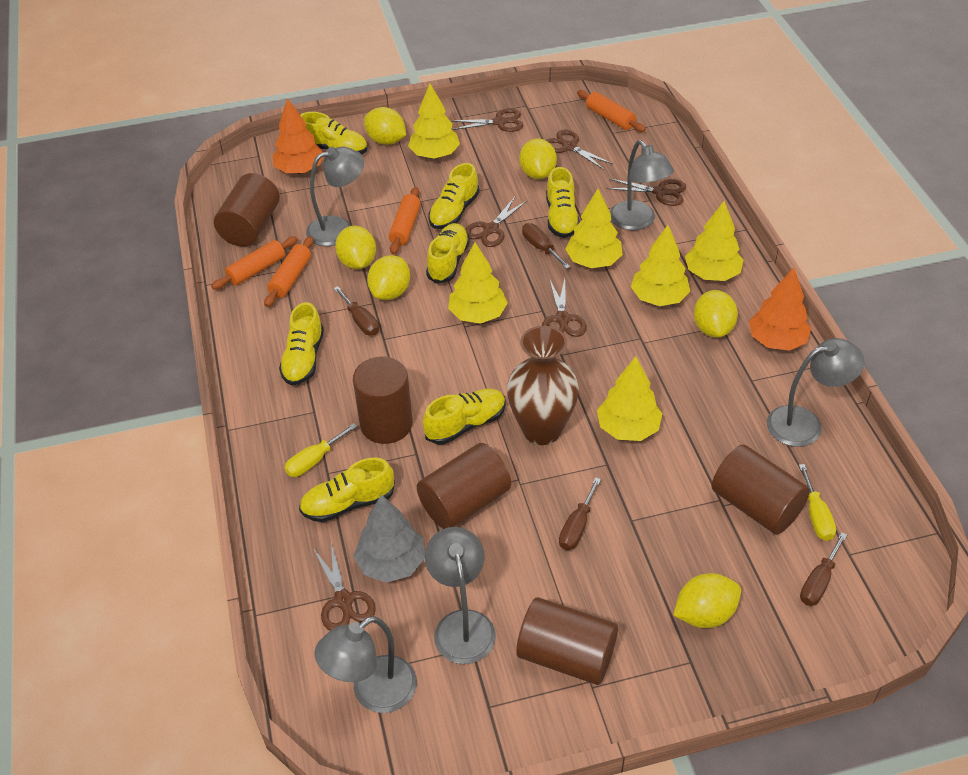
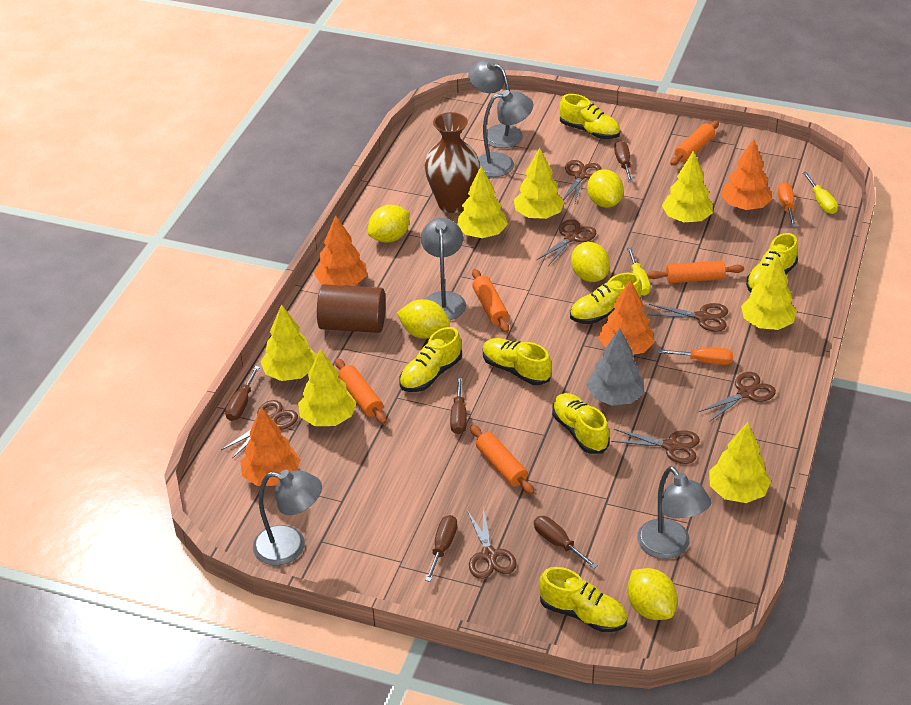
brown cylinder: [214,173,280,247] [353,356,413,444] [417,443,511,529] [516,597,618,685] [712,444,810,534] = 5 -> [317,284,386,333] = 1
brown scissors: [313,543,376,630] [451,108,524,132] [465,197,527,247] [542,278,587,337] [546,130,613,170] [607,179,687,206] = 6 -> [221,400,298,459] [467,507,517,579] [537,219,596,266] [563,160,602,203] [611,429,700,464] [647,303,728,332] [699,372,776,422] = 7
brown screwdriver: [334,286,379,335] [522,223,571,269] [559,477,601,550] [800,532,847,606] = 4 -> [225,366,260,421] [425,515,457,582] [450,377,467,434] [534,516,598,569] [614,141,633,182] = 5
orange rolling pin: [211,237,298,290] [264,236,313,307] [389,187,421,254] [577,90,646,132] = 4 -> [335,358,387,424] [470,425,535,495] [472,269,509,333] [647,260,744,283] [670,120,719,166] = 5
orange screwdriver: none = 0 -> [658,348,733,365] [778,182,797,227] = 2
orange tree: [272,98,323,174] [749,268,811,351] = 2 -> [240,407,301,486] [314,215,367,286] [598,279,655,355] [721,139,772,210] = 4
yellow lemon: [335,226,376,269] [364,107,406,145] [367,255,410,300] [519,138,557,179] [673,573,741,628] [694,290,738,338] = 6 -> [368,205,410,242] [397,299,450,339] [571,242,610,282] [587,169,624,208] [627,568,677,620] = 5
yellow tree: [408,84,460,159] [448,242,508,324] [565,189,623,268] [597,356,663,441] [631,225,690,306] [685,201,743,281] = 6 -> [260,304,317,381] [298,349,356,426] [457,167,508,238] [514,147,564,219] [662,151,713,222] [709,422,771,503] [741,254,797,330] = 7

